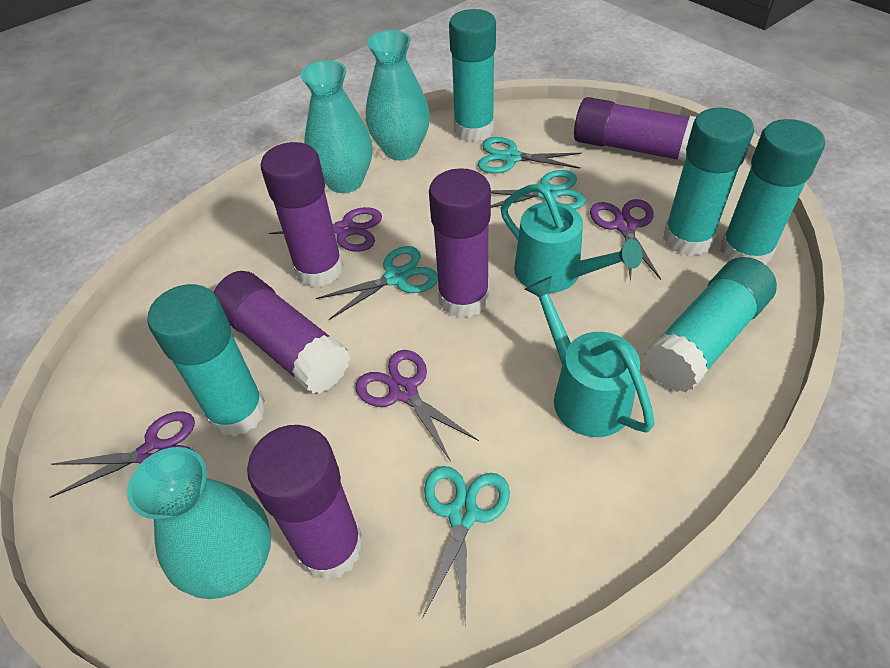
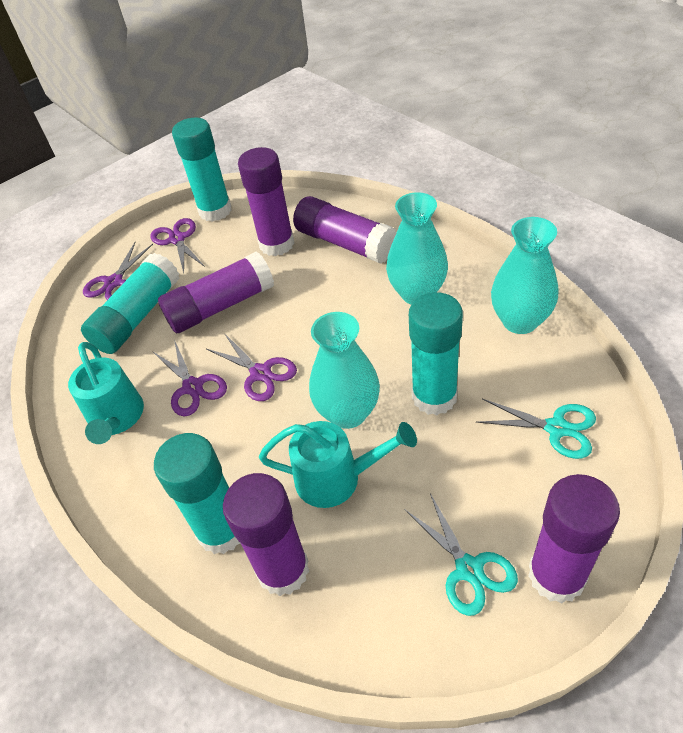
turquoise glue stick: [147,284,266,437] [449,9,496,142] [644,257,777,392] [663,108,754,256] [720,119,825,265] = 5 -> [81,253,180,354] [154,433,241,554] [172,117,232,222] [409,292,463,415] = 4
turquoise scissors: [316,246,438,320] [422,466,510,627] [478,137,582,174] [491,170,586,210] = 4 -> [405,493,518,616] [477,399,596,459] = 2

